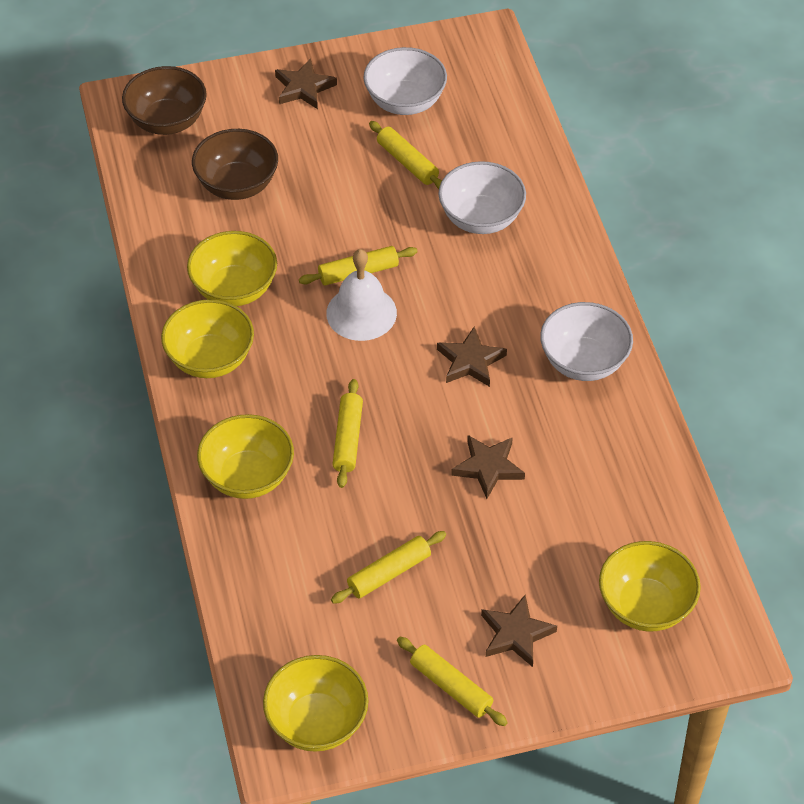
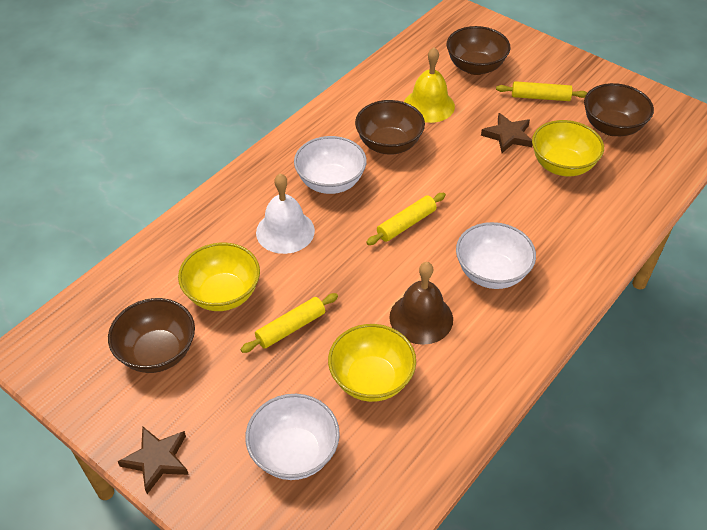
brown bell: none = 0 -> [389,262,453,345] = 1
brown bowl: [122,66,207,135] [192,129,278,200] = 2 -> [108,298,195,373] [355,100,425,155] [447,26,510,75] [584,83,654,136] = 4
brown star: [275,58,337,109] [437,327,507,387] [451,435,525,499] [481,595,557,667] = 4 -> [117,427,189,494] [481,113,532,153] = 2
yellow bell: none = 0 -> [404,47,455,123] = 1
yellow bowl: [161,299,254,378] [187,231,277,306] [197,414,294,499] [263,655,368,752] [599,541,701,631] = 5 -> [178,243,260,311] [328,324,416,402] [532,120,604,176] = 3
yellow rolling pin: [299,246,418,286] [331,531,446,604] [332,379,363,488] [369,121,442,189] [397,637,508,726] = 5 -> [240,293,338,353] [366,193,446,245] [496,81,587,101] = 3

